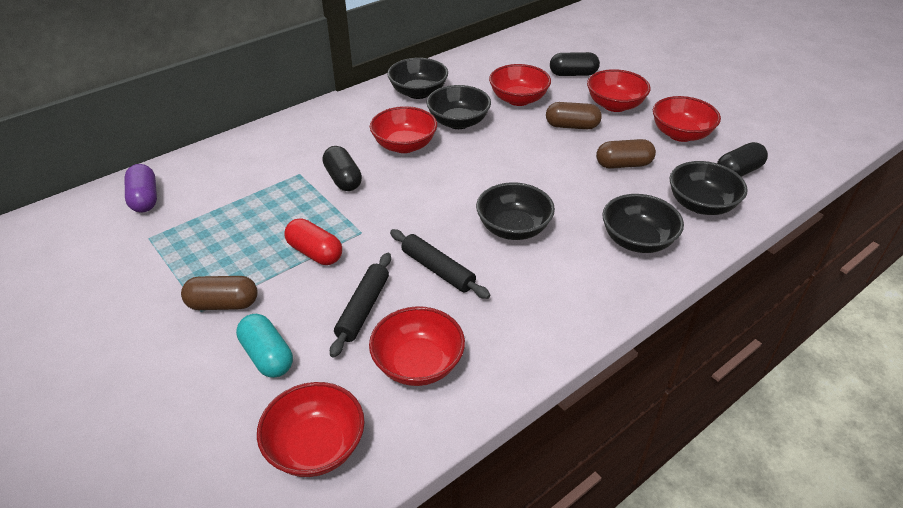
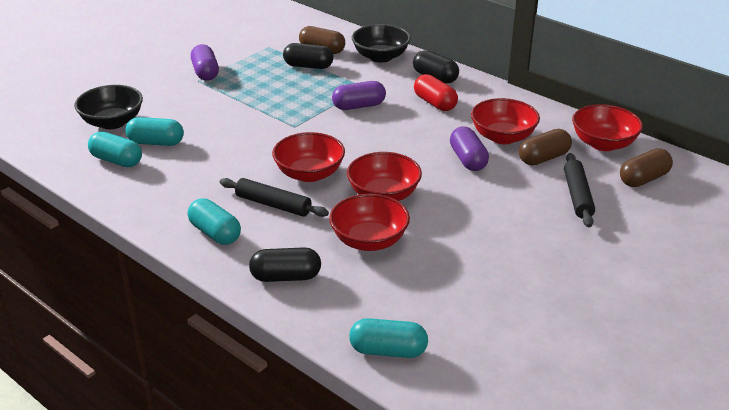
black bowl: [387,58,448,99] [426,85,491,129] [476,183,555,240] [602,194,684,253] [670,161,748,215] = 5 -> [74,85,143,129] [352,24,411,63] = 2
purple capsule: [125,164,157,213] = 1 -> [191,44,219,80] [332,81,386,110] [450,127,489,171] = 3
red bowl: [257,382,365,477] [369,306,465,386] [370,106,437,153] [489,64,551,106] [587,69,651,112] [653,96,721,142] = 6 -> [272,132,345,182] [329,194,410,251] [347,152,422,201] [471,98,540,144] [572,104,643,151] = 5
turquoise capsule: [236,314,293,378] = 1 -> [88,132,142,167] [125,117,184,146] [187,198,241,245] [349,318,428,358] = 4

